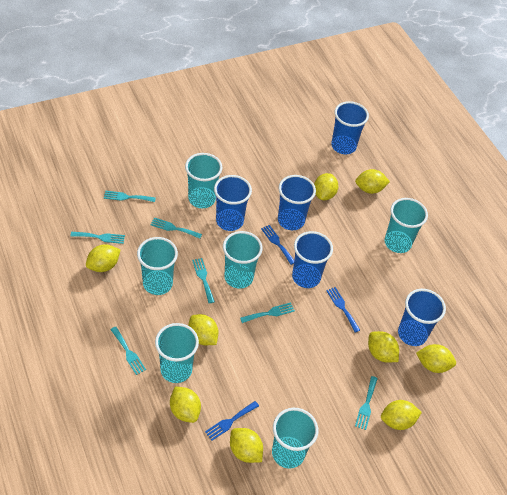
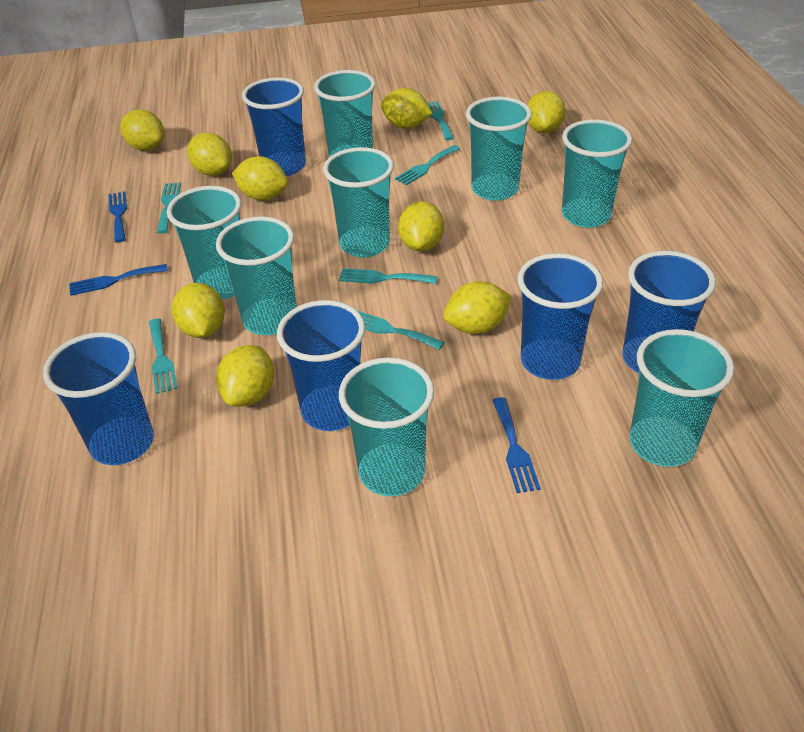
turquoise cup: [137,237,178,295] [155,323,199,383] [185,153,222,208] [223,231,263,289] [272,408,318,469] [385,198,428,253] = 6 -> [167,186,242,300] [216,217,297,335] [314,70,376,157] [323,147,394,258] [339,357,434,496] [466,96,532,201] [562,119,632,228] [629,329,734,467] = 8
turquoise fork: [70,232,125,244] [104,191,156,202] [110,327,146,375] [151,217,202,239] [192,258,215,303] [240,302,295,323] [355,376,378,430] = 7 -> [149,318,178,394] [157,182,181,233] [339,268,438,284] [358,311,444,350] [394,145,460,185] [428,101,454,140] = 6

